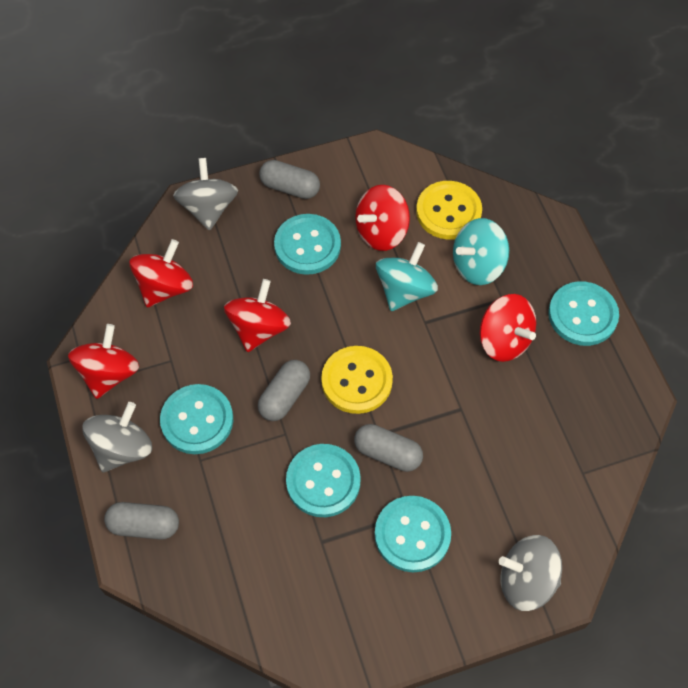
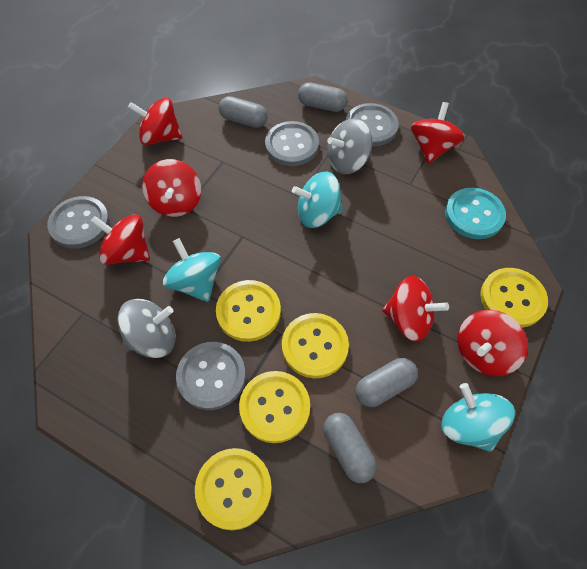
grey button: none = 0 -> [47,196,110,249] [176,342,246,410] [265,121,319,166] [346,103,398,147] = 4
grey spinning top: [82,402,152,472] [173,158,238,231] [499,535,562,611] = 3 -> [117,299,176,358] [327,118,372,174] = 2
red spinning top: [68,324,139,399] [129,239,193,307] [224,279,291,352] [355,185,410,251] [480,294,536,362] = 5 -> [90,214,150,265] [128,97,182,145] [142,159,201,217] [382,276,449,342] [411,102,465,164] [457,310,528,376] = 6
turquoise button: [160,384,233,454] [274,214,341,275] [286,444,361,517] [375,496,451,572] [548,281,619,346] = 5 -> [445,188,506,239] = 1
turquoise spinning top: [376,242,438,311] [453,218,509,285] = 2 -> [163,238,221,302] [292,172,343,228] [441,383,515,452] = 3
yellow button: [321,346,393,414] [416,181,482,240] = 2 -> [195,448,272,530] [216,280,281,342] [239,371,310,443] [282,313,349,378] [480,268,548,328] = 5

